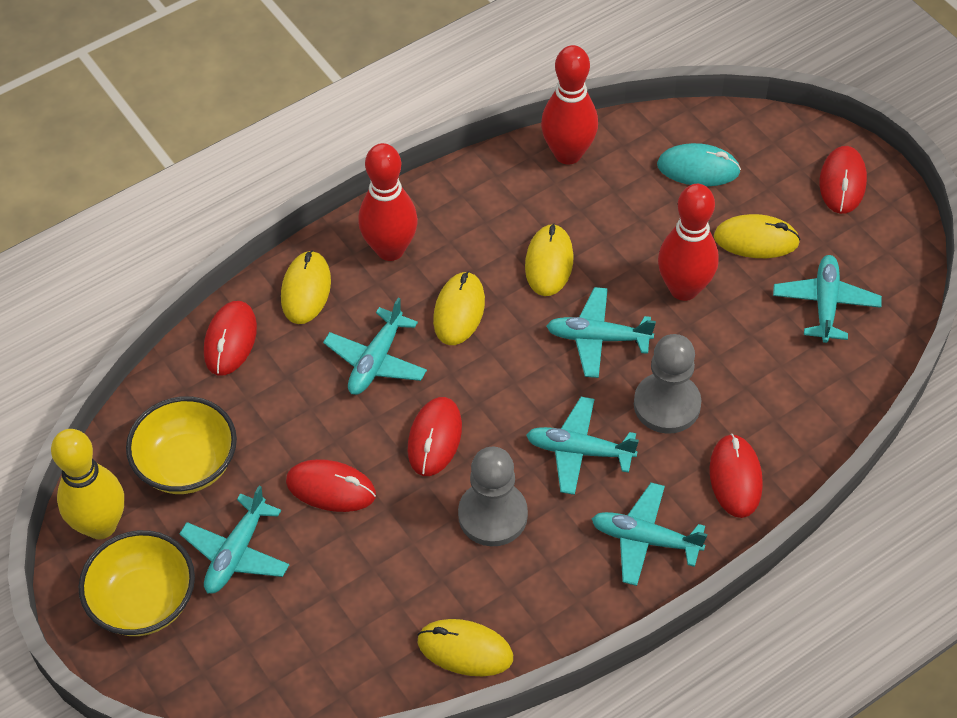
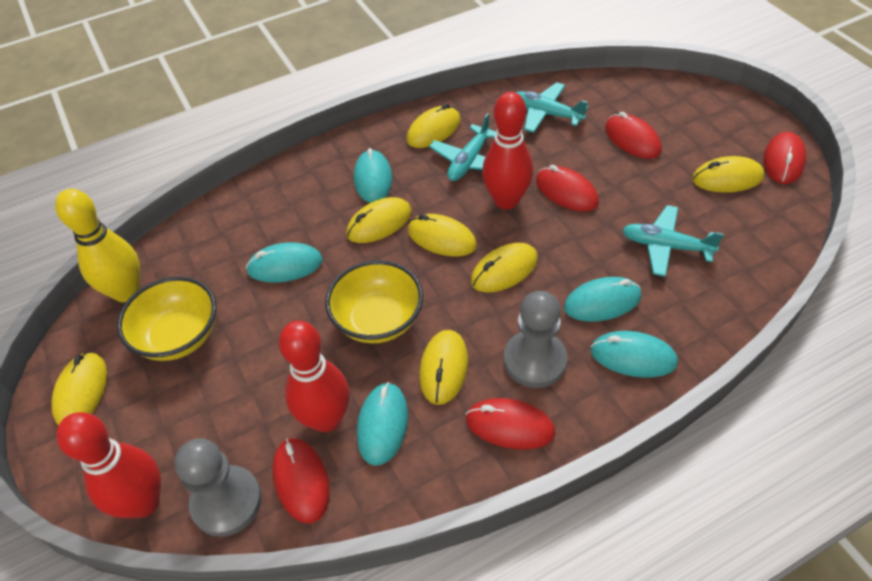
turquoise mouse: [657,143,741,186] = 1 -> [246,242,323,283] [354,148,392,203] [357,382,408,466] [564,277,641,322] [591,331,678,378] = 5
turquoise plane: [179,486,289,593] [323,298,427,395] [526,397,639,495] [546,287,656,378] [592,483,707,586] [773,255,882,343] = 6 -> [429,113,497,181] [515,82,588,133] [622,205,724,277] = 3
yellow mouse: [281,250,331,324] [417,619,513,676] [433,271,485,345] [525,223,574,296] [714,214,800,258] = 5 -> [52,352,107,426] [346,197,412,243] [407,104,461,148] [408,214,477,257] [419,330,468,405] [471,243,538,292] [692,156,765,193] = 7

